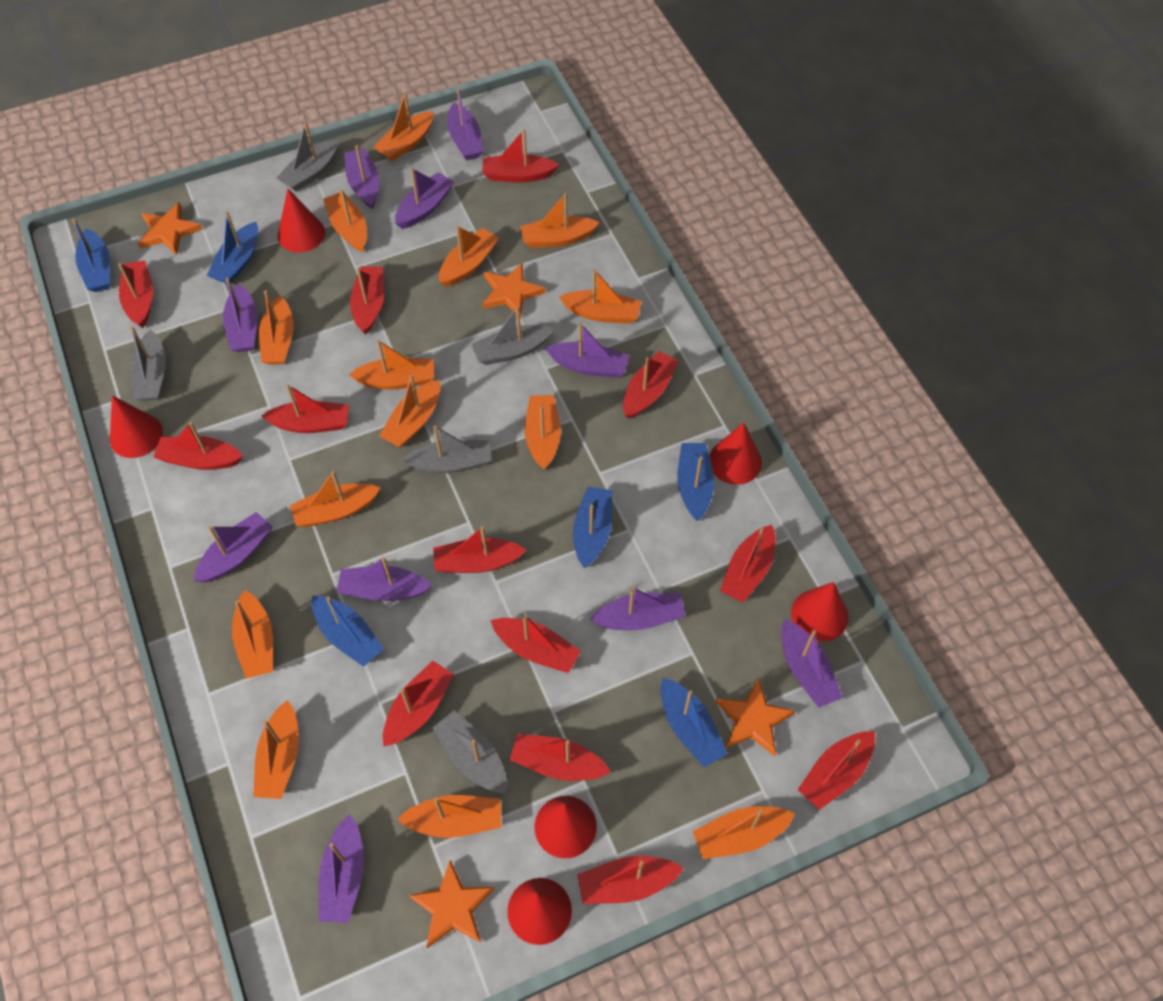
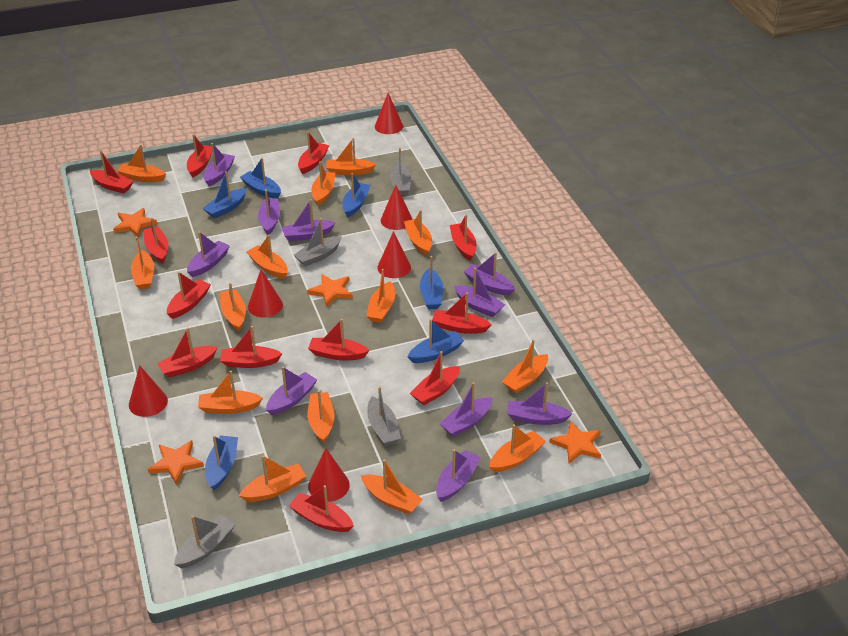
grey boat: [130,326,166,401] [276,122,338,192] [402,425,492,473] [432,711,507,794] [471,306,554,365] = 5 -> [174,515,236,568] [294,218,342,266] [367,387,401,446] [390,148,411,196] = 4
red boat: [118,260,153,328] [153,422,243,470] [261,384,349,433] [350,267,384,334] [383,661,454,747] [433,526,526,573] [482,129,559,183] [490,613,581,673] [509,734,611,781] [577,856,684,904] [623,351,679,418] [720,525,776,603] [798,731,875,810] = 13 -> [90,150,134,194] [144,218,168,264] [157,328,218,378] [167,272,211,319] [187,134,212,178] [220,326,282,368] [289,485,354,532] [298,131,329,174] [308,319,370,361] [410,351,460,405] [432,292,492,334] [450,214,476,261] = 12

